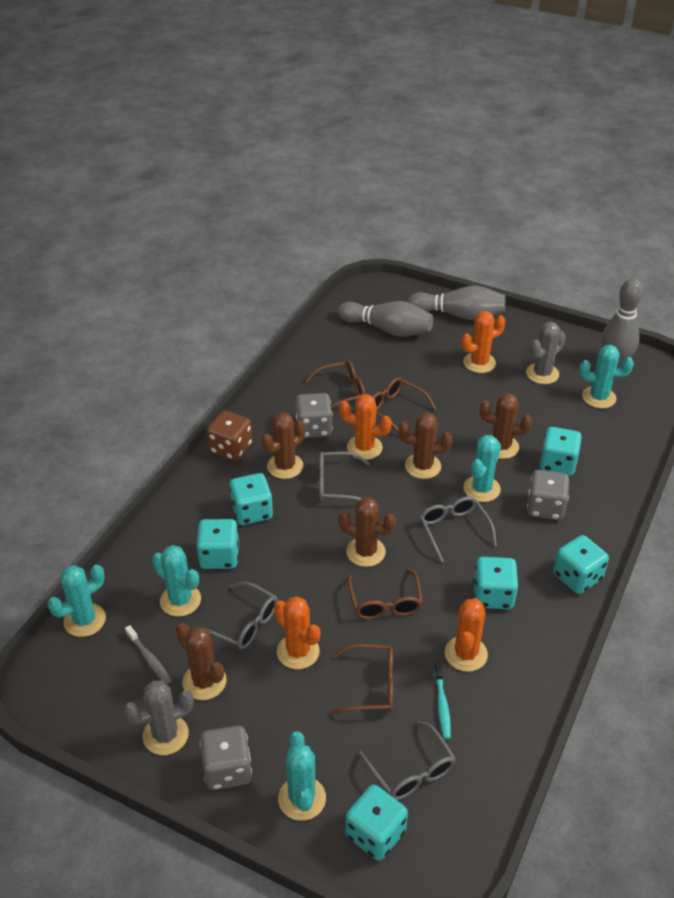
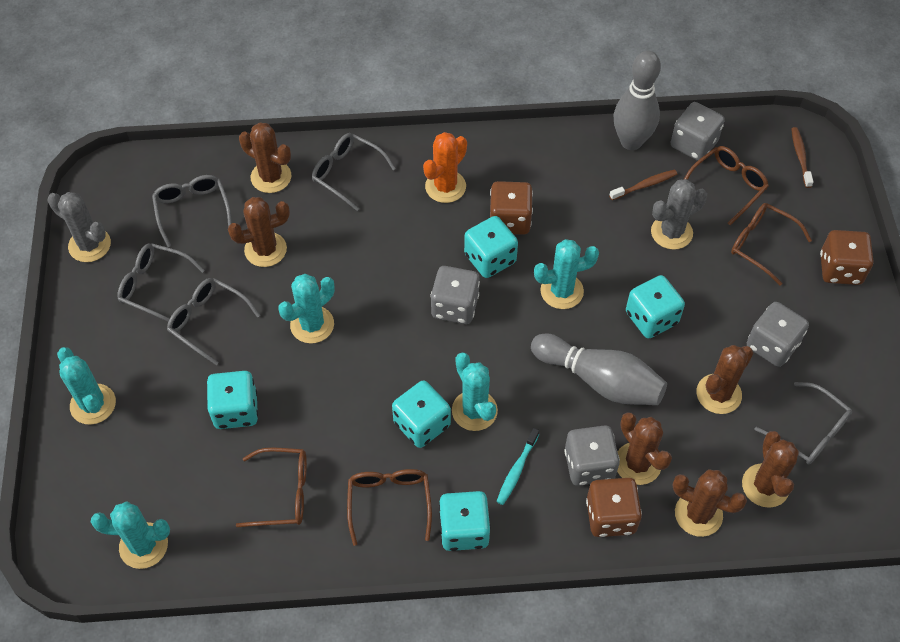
brown cactus: [176,623,226,700] [261,412,306,479] [338,497,396,567] [399,412,453,479] [480,393,532,459] = 5 -> [228,197,290,267] [239,122,291,193] [617,412,672,485] [672,470,747,537] [696,345,753,414] [742,431,799,508] = 6
brown dice: [207,411,252,461] = 1 -> [490,181,533,235] [586,478,642,537] [820,230,874,285] = 3
brown toothbrush: none = 0 -> [609,169,677,200] [791,127,813,188] = 2
grey bowling pin: [338,301,433,337] [407,286,505,321] [601,279,643,367] = 3 -> [531,334,667,405] [614,51,661,150] = 2
grey dice: [200,726,252,790] [296,393,332,438] [527,470,569,520] = 3 -> [430,266,480,324] [564,425,620,486] [670,102,725,161] [747,302,809,367] = 4
grey glasses: [204,581,278,650] [319,451,370,501] [358,721,456,800] [420,496,497,562] = 4 -> [117,243,205,322] [152,175,232,247] [167,278,260,365] [312,133,396,211] [755,382,852,465] = 5
grey toothbrush: [125,625,172,685] = 1 -> none = 0
orange cactus: [274,596,320,669] [339,394,392,460] [445,598,488,672] [461,311,505,373] = 4 -> [423,132,467,203] = 1
turquoise dice: [196,519,239,569] [229,473,273,525] [345,785,408,861] [473,557,518,609] [539,427,582,476] [553,535,609,594] = 6 -> [207,371,258,429] [392,380,451,448] [439,491,491,551] [464,216,518,278] [626,275,685,339] = 5

